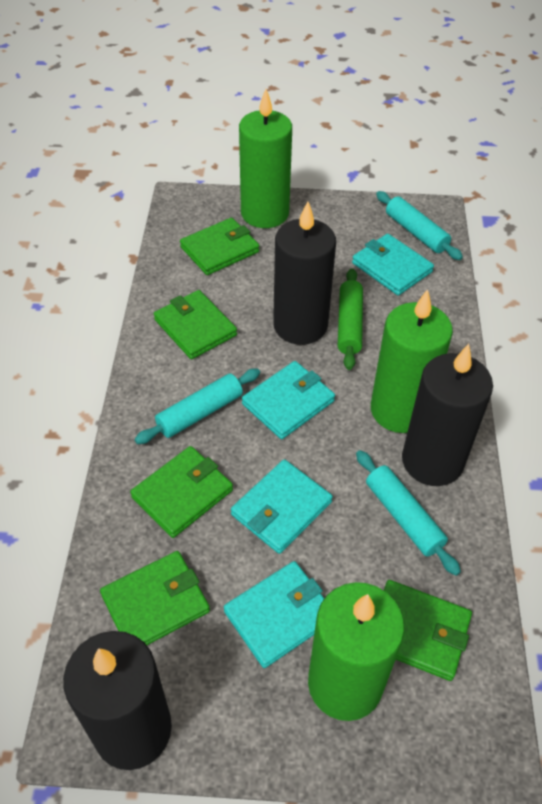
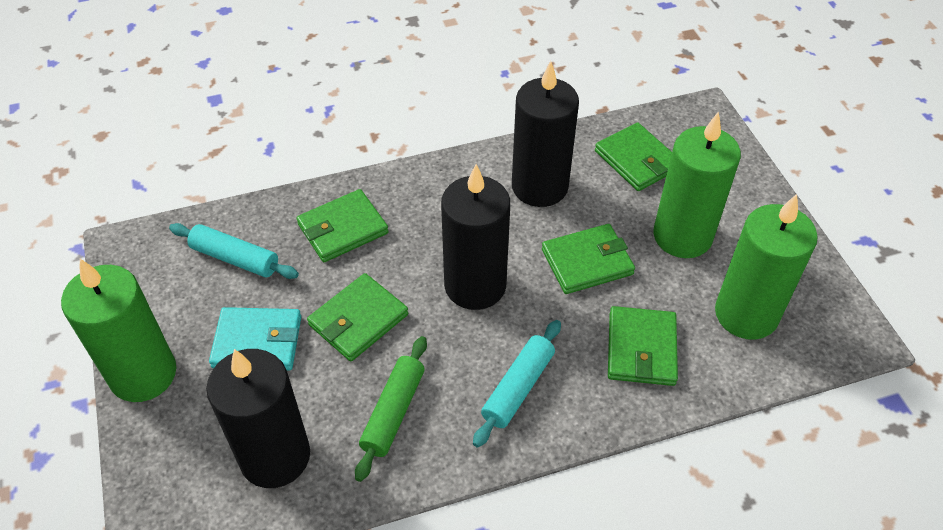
turquoise rolling pin: [134,369,260,444] [356,450,461,576] [376,191,463,260] = 3 -> [169,223,299,279] [473,320,561,447] = 2
turquoise wallet: [224,561,324,668] [231,459,333,554] [242,361,335,439] [352,234,434,296] = 4 -> [209,307,301,370] = 1

